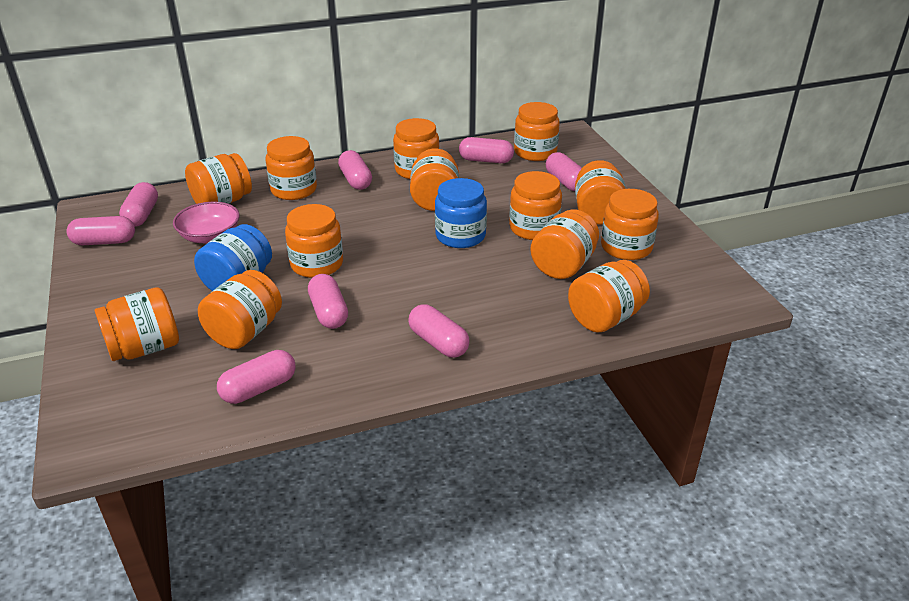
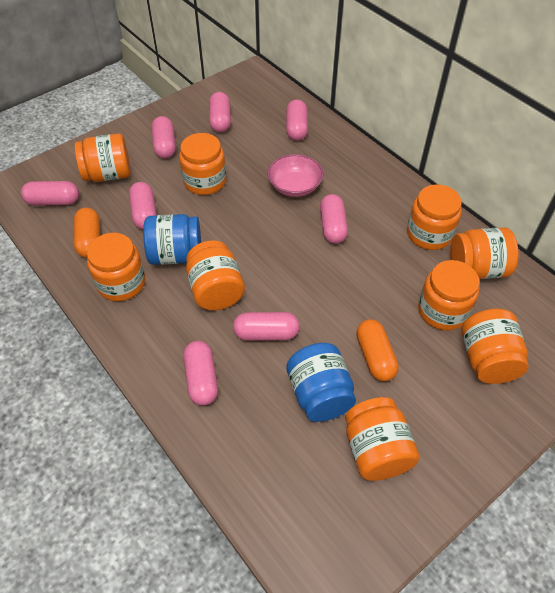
orange capsule: none = 0 -> [74,208,100,258] [356,319,399,381] = 2
orange jar: [95,287,179,361] [185,153,252,204] [198,270,282,349] [266,136,317,200] [285,204,343,278] [393,118,439,179] [410,148,459,211] [509,171,562,240] [514,102,560,161] [530,209,599,279] [568,260,650,333] [575,160,626,225] [601,189,659,260] = 13 -> [75,133,131,182] [87,233,145,301] [179,133,226,195] [186,240,245,310] [345,397,420,481] [407,184,462,250] [418,260,479,330] [450,227,519,279] [461,308,529,384] = 9

